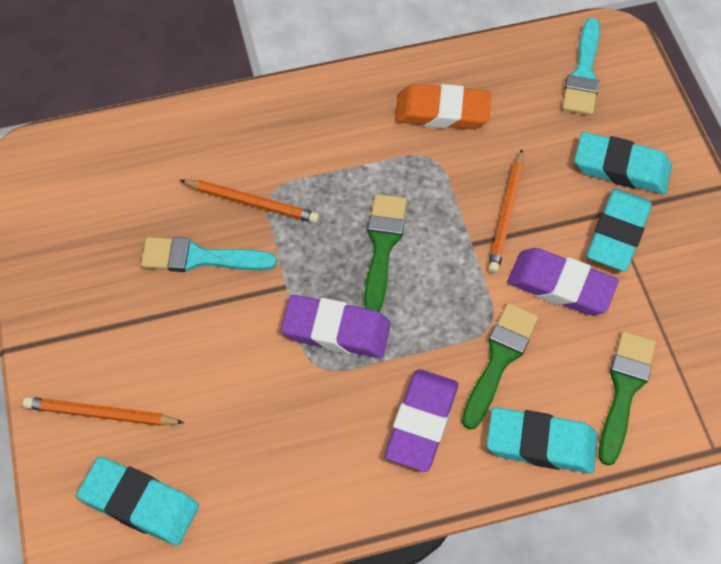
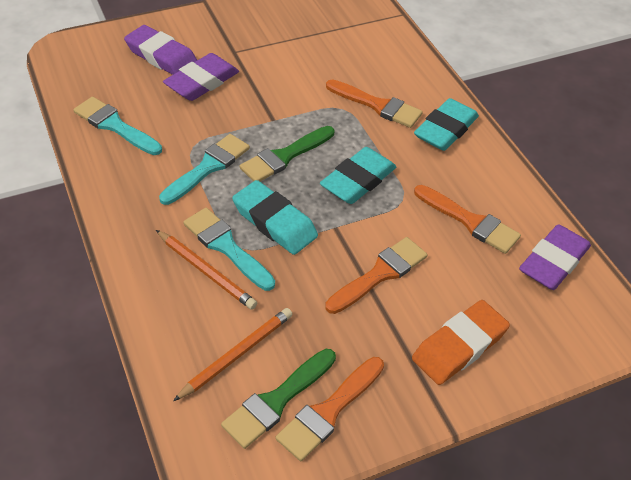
green brush: [364,194,407,312] [462,303,539,429] [599,331,656,466] = 3 -> [221,349,336,449] [240,126,334,182] = 2
orange brush: none = 0 -> [276,357,384,461] [325,237,427,314] [326,79,423,128] [414,185,521,254] = 4
orange pencil: [23,397,185,426] [180,180,319,223] [488,149,523,273] = 3 -> [156,230,257,310] [173,308,293,401] = 2
turquoise brush: [141,237,277,272] [562,18,600,116] = 2 -> [73,97,162,155] [159,134,250,205] [183,208,275,291] = 3
turquoise eraser: [77,456,199,545] [487,407,597,473] [574,132,672,194] [586,189,652,271] = 4 -> [232,180,318,255] [320,147,396,204] [414,98,479,151] = 3

